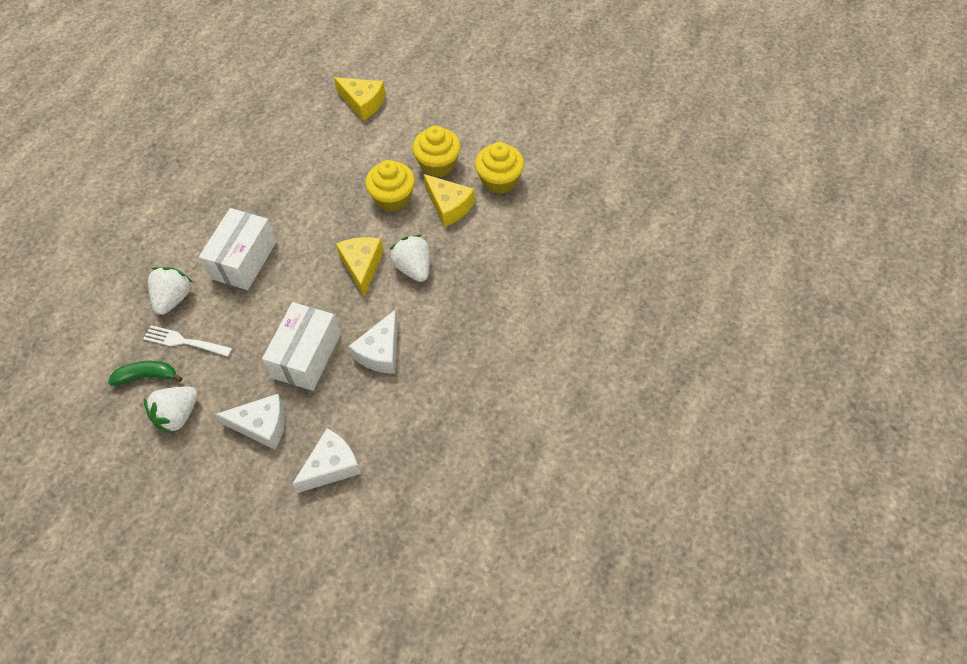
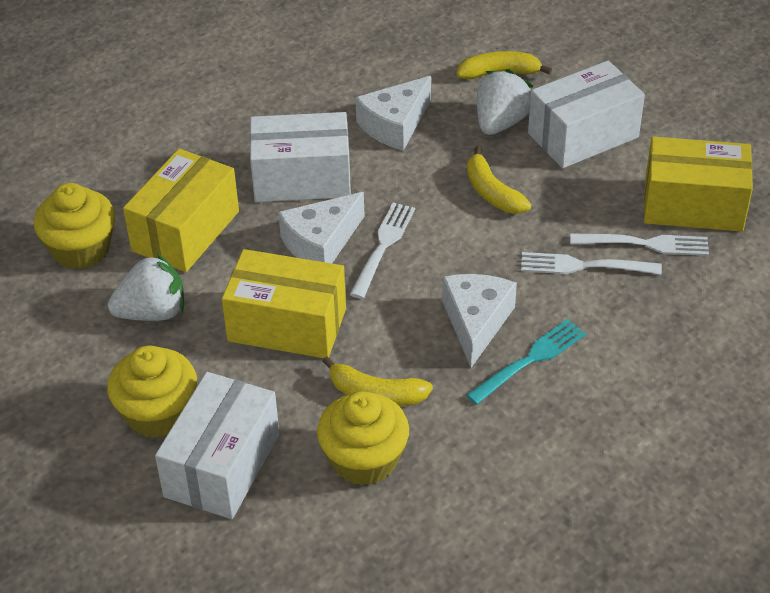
green banana: [108,361,182,386] = 1 -> none = 0
turquoise fork: none = 0 -> [466,319,586,405] = 1
white box: [199,208,277,290] [262,302,341,391] = 2 -> [155,372,280,519] [250,112,351,202] [528,61,645,168] = 3
white fork: [143,325,232,357] = 1 -> [349,203,415,299] [521,252,662,275] [570,234,709,256] = 3
white strawberry: [144,387,198,434] [148,267,193,315] [390,235,430,282] = 3 -> [108,253,184,321] [477,69,533,135] = 2
yellow banana: none = 0 -> [322,356,433,406] [456,51,552,80] [467,146,531,214] = 3
yellow box: none = 0 -> [123,149,239,272] [222,249,346,358] [644,136,753,232] = 3
yellow cheese: [334,77,386,121] [336,237,384,296] [423,174,475,227] = 3 -> none = 0

